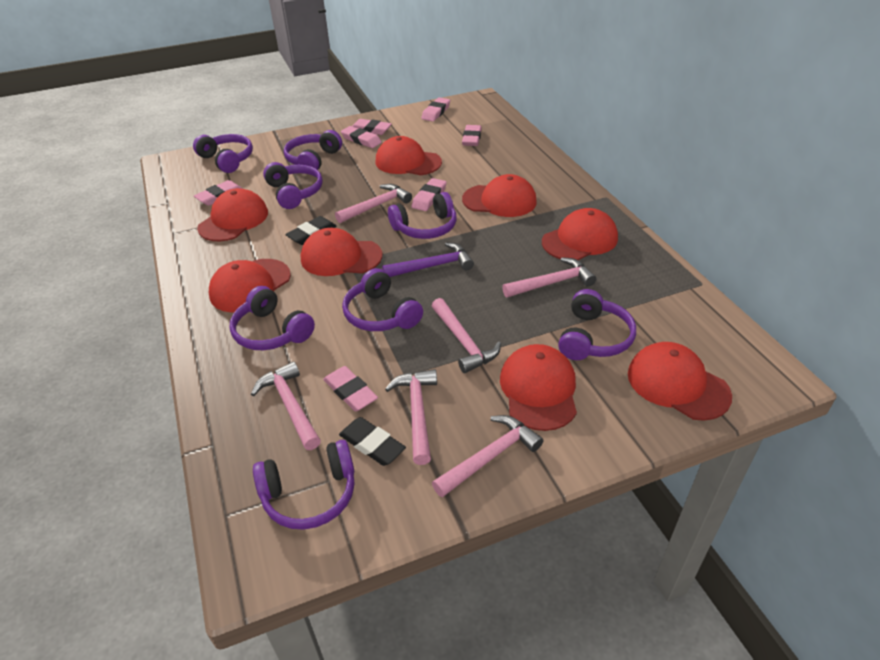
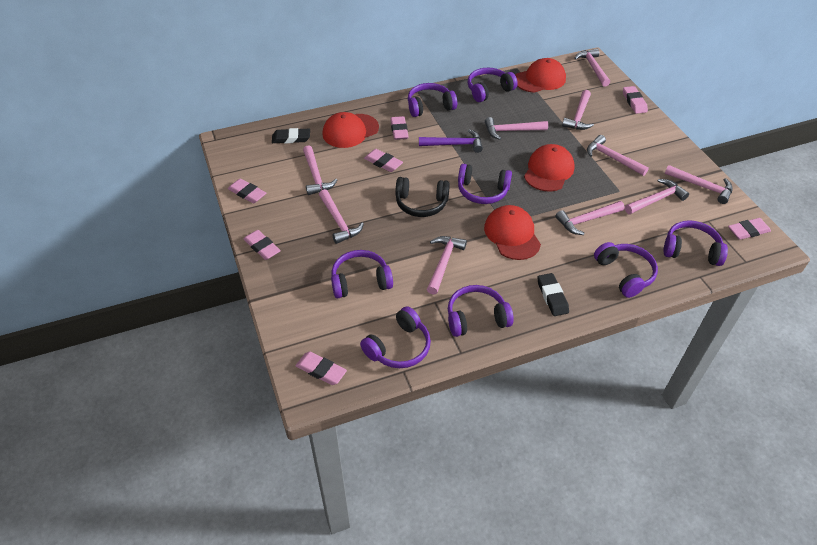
black headphones: none = 0 -> [395,177,450,217] = 1
pink hammer: [251,361,321,450] [335,184,412,223] [385,369,437,465] [432,298,501,373] [432,415,543,498] [502,257,596,297] = 6 -> [303,145,337,195] [319,189,364,244] [427,236,467,295] [485,117,548,140] [555,201,625,235] [562,90,594,130] [574,49,610,87] [587,135,649,176] [625,179,689,214] [665,165,733,204] = 10
red cap: [197,188,268,241] [209,259,291,312] [301,228,382,276] [375,136,442,175] [462,174,537,217] [500,344,577,431] [542,208,618,260] [628,342,732,421] = 8 -> [322,112,379,148] [484,205,541,260] [515,58,566,93] [524,144,575,191] = 4

